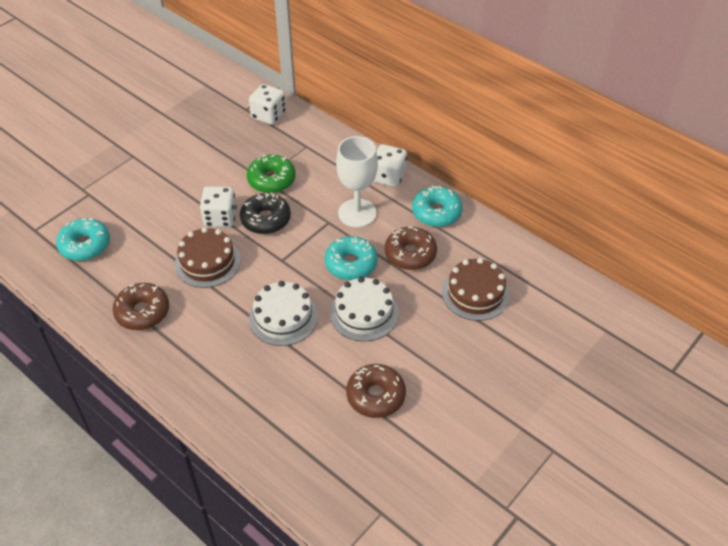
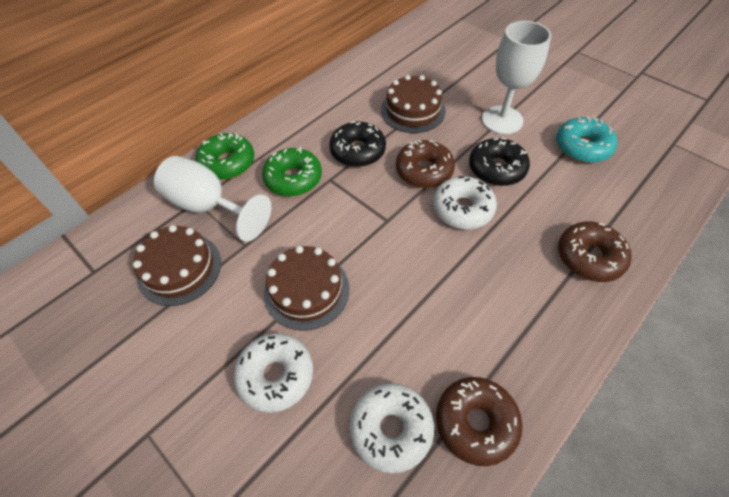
black donut: [240,192,291,234] = 1 -> [329,121,386,167] [469,137,530,186] = 2
brown cake: [175,227,241,288] [442,258,509,321] = 2 -> [133,225,221,306] [264,246,349,331] [381,75,445,133] = 3
green donut: [247,155,296,193] = 1 -> [196,133,254,180] [262,147,322,197] = 2
turquoise donut: [56,218,110,261] [325,236,378,280] [412,185,463,227] = 3 -> [556,116,617,163] = 1
white cake: [249,281,318,346] [330,277,399,341] = 2 -> none = 0
white dice: [200,186,237,227] [249,84,286,125] [373,144,407,187] = 3 -> none = 0
white donut: none = 0 -> [234,333,313,413] [349,383,434,473] [433,176,497,229] = 3
white goblet: [336,136,378,228] = 1 -> [154,156,271,242] [482,21,551,134] = 2

